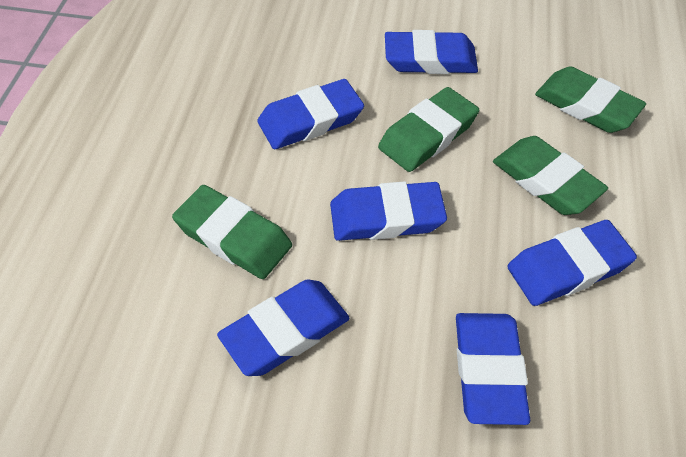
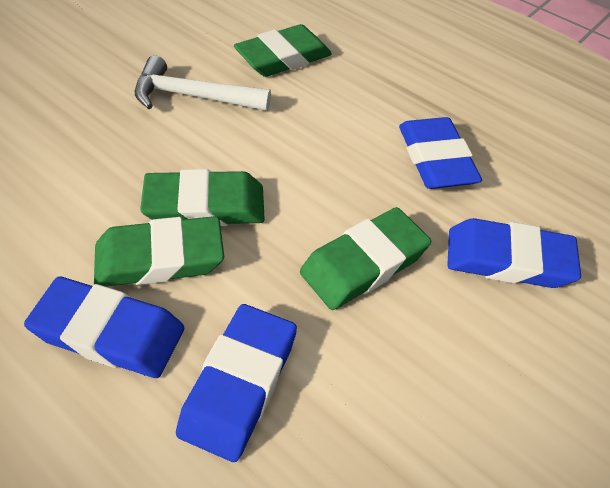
blue eraser: [217,279,349,376] [257,79,364,149] [330,181,447,241] [385,30,478,74] [456,313,530,425] [507,220,637,306] = 6 -> [24,277,184,378] [176,304,297,462] [399,117,482,189] [447,218,581,288] = 4
white hammer: none = 0 -> [135,56,271,111] = 1

